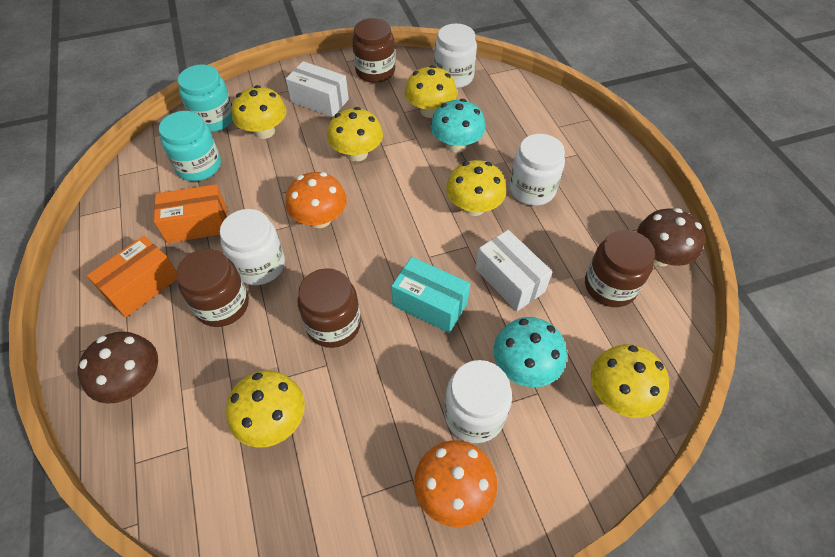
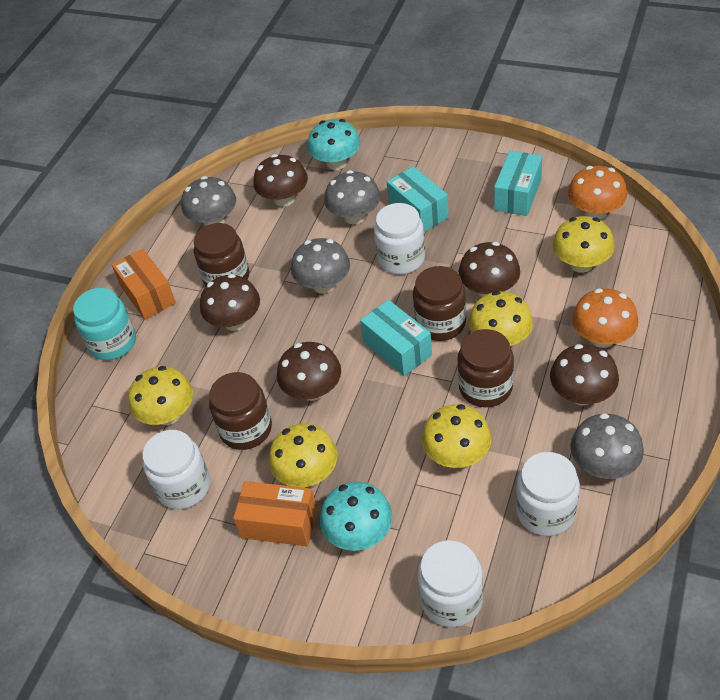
brown mushroom: [78,331,158,404] [637,208,705,266] = 2 -> [200,274,260,331] [253,154,308,207] [277,342,341,401] [459,242,520,297] [550,344,619,406] = 5
grey mushroom: none = 0 -> [181,176,236,226] [291,238,350,294] [324,170,380,224] [570,413,644,479] = 4
turquoise box: [391,257,470,333] = 1 -> [360,300,432,376] [387,166,449,232] [494,151,542,216] = 3
turquoise jar: [159,111,221,181] [178,65,233,132] = 2 -> [73,288,136,360] = 1
white box: [286,61,349,117] [476,230,552,311] = 2 -> none = 0
yellow mushroom: [226,370,305,448] [231,85,287,139] [327,107,383,161] [405,65,457,118] [446,160,506,216] [591,344,669,418] = 6 -> [128,366,193,425] [269,424,338,487] [422,404,492,468] [469,291,533,346] [553,216,614,273] = 5

